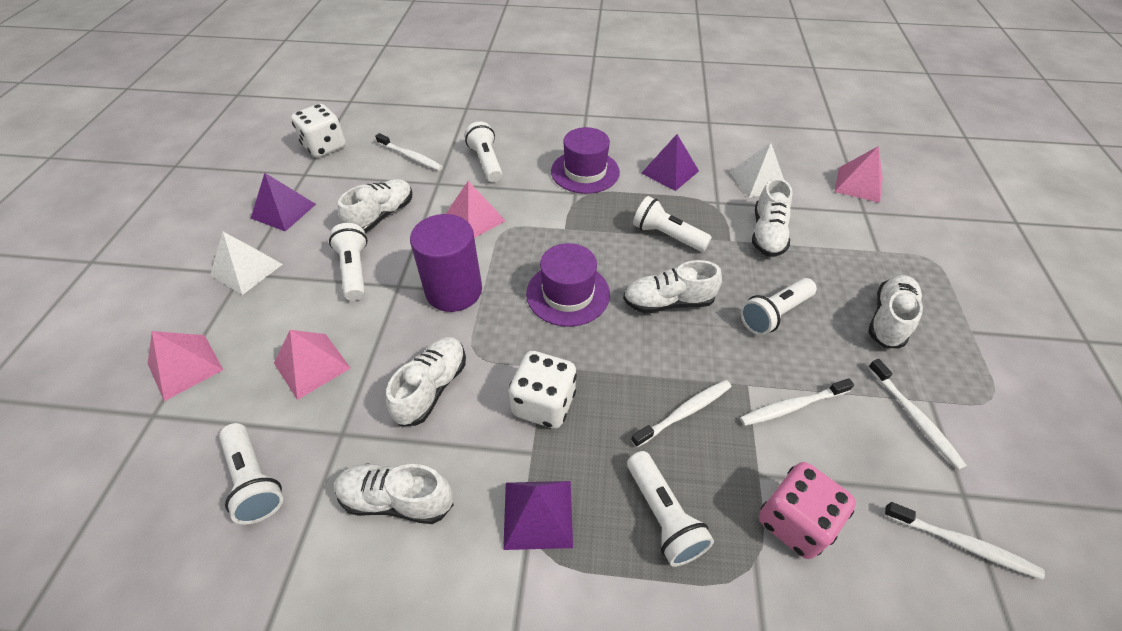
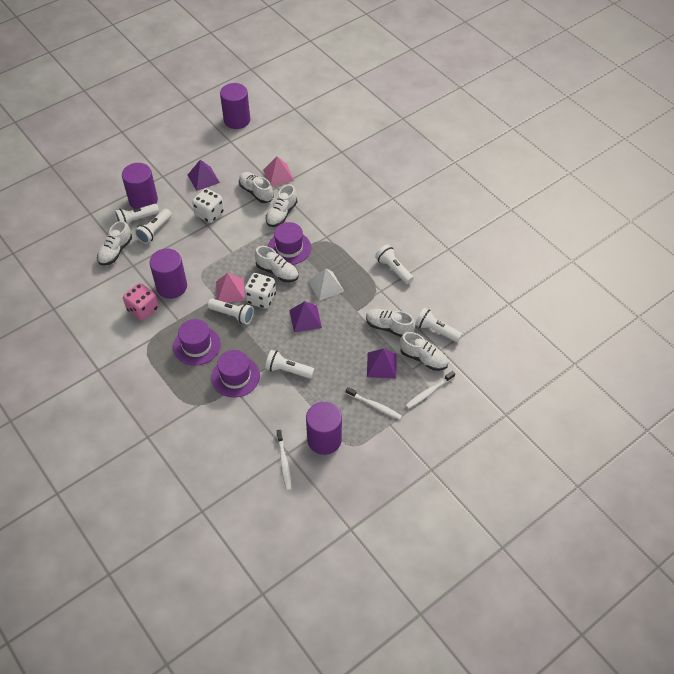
pink pyramid: [148,331,223,401] [274,330,351,400] [446,181,506,238] [835,146,883,203] = 4 -> [216,273,245,302] [263,156,294,186] = 2
purple cylinder: [410,214,482,312] = 1 -> [122,163,158,209] [149,248,187,299] [220,83,250,129] [306,402,342,455] = 4
purple hat: [526,243,610,327] [551,127,620,194] = 2 -> [173,319,221,366] [211,350,260,398] [268,222,311,265] = 3
white pyramid: [210,232,283,295] [730,143,784,198] = 2 -> [308,268,344,301] = 1
white toothbrush: [375,133,443,171] [631,380,731,448] [740,378,854,426] [868,359,967,470] [884,502,1045,580] = 5 -> [277,430,292,491] [346,387,402,420] [405,371,455,409] = 3

